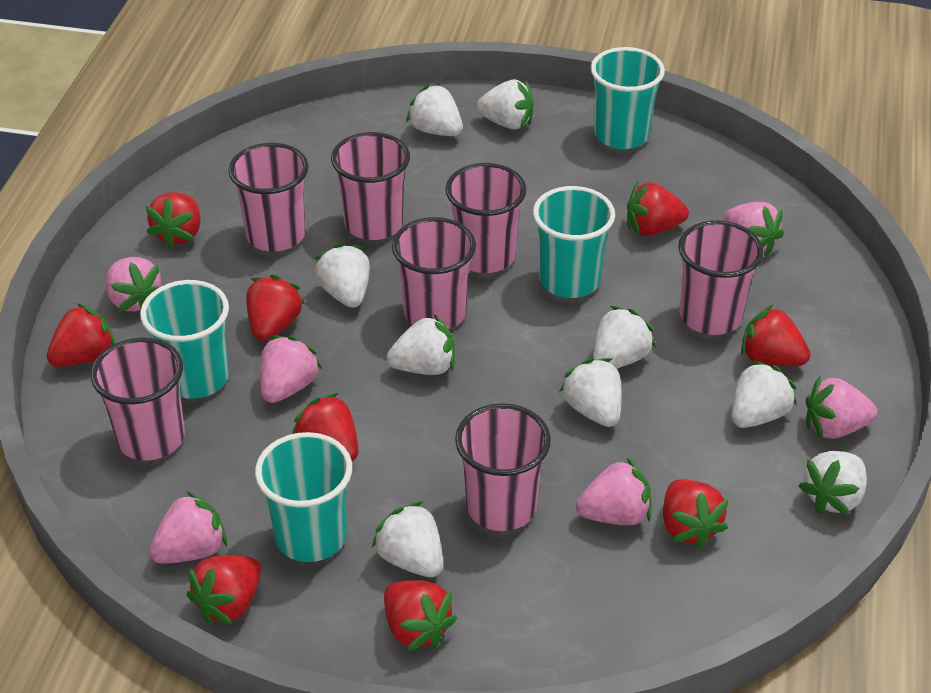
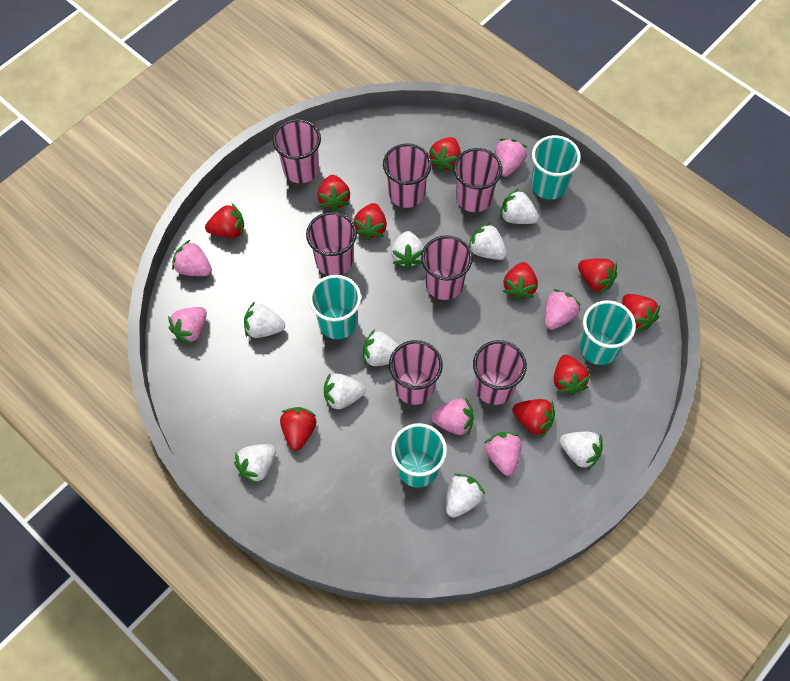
red strawberry: [47,303,116,367] [146,192,201,249] [187,555,261,625] [246,275,305,341] [292,393,358,461] [384,580,457,651] [627,182,689,236] [663,479,728,548] [741,305,811,366] = 9 -> [205,203,244,238] [280,407,317,451] [317,175,350,212] [354,203,387,241] [429,137,461,172] [503,262,538,300] [512,399,555,438] [554,355,590,396] [578,258,617,294] [622,294,661,331] = 10

